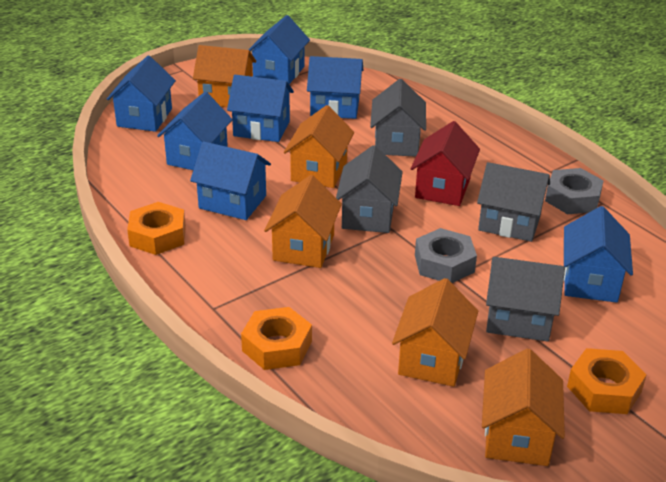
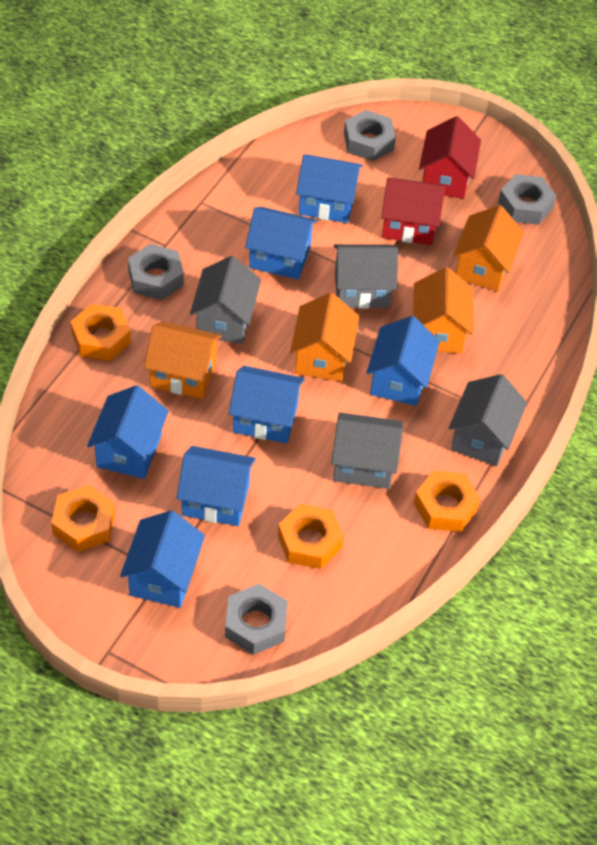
grey nut: [415,228,477,283] [545,168,604,214] = 2 -> [128,244,184,300] [225,584,287,655] [344,110,396,161] [498,174,556,225] = 4
orange house: [193,45,256,107] [264,175,342,268] [284,105,354,188] [392,278,478,387] [482,348,565,466] = 5 -> [144,321,222,399] [290,293,359,382] [413,267,473,354] [453,205,524,291] = 4
orange nut: [127,202,186,255] [241,307,312,370] [567,348,647,414] = 3 -> [51,485,115,552] [70,304,131,361] [278,504,344,569] [414,471,481,532] = 4
red house: [411,121,480,206] = 1 -> [381,177,445,245] [419,116,481,199] = 2

